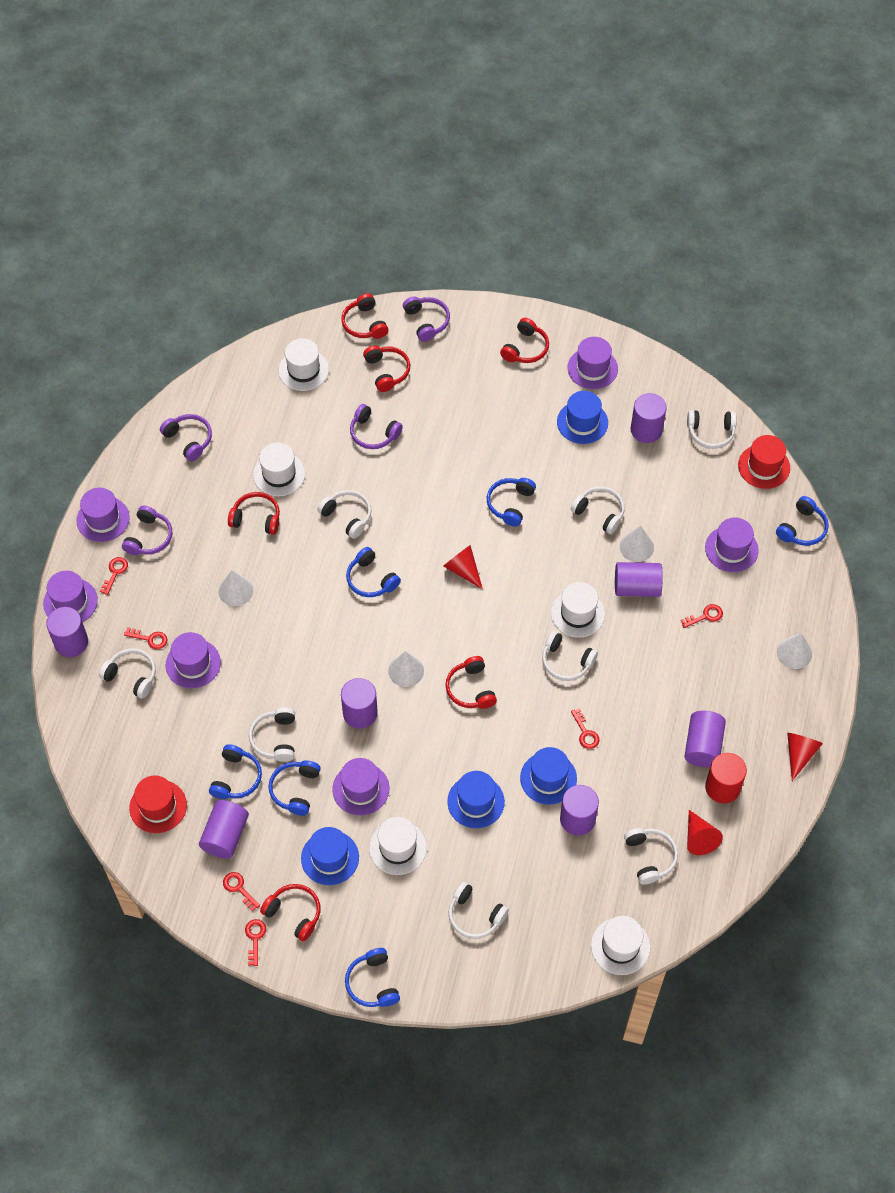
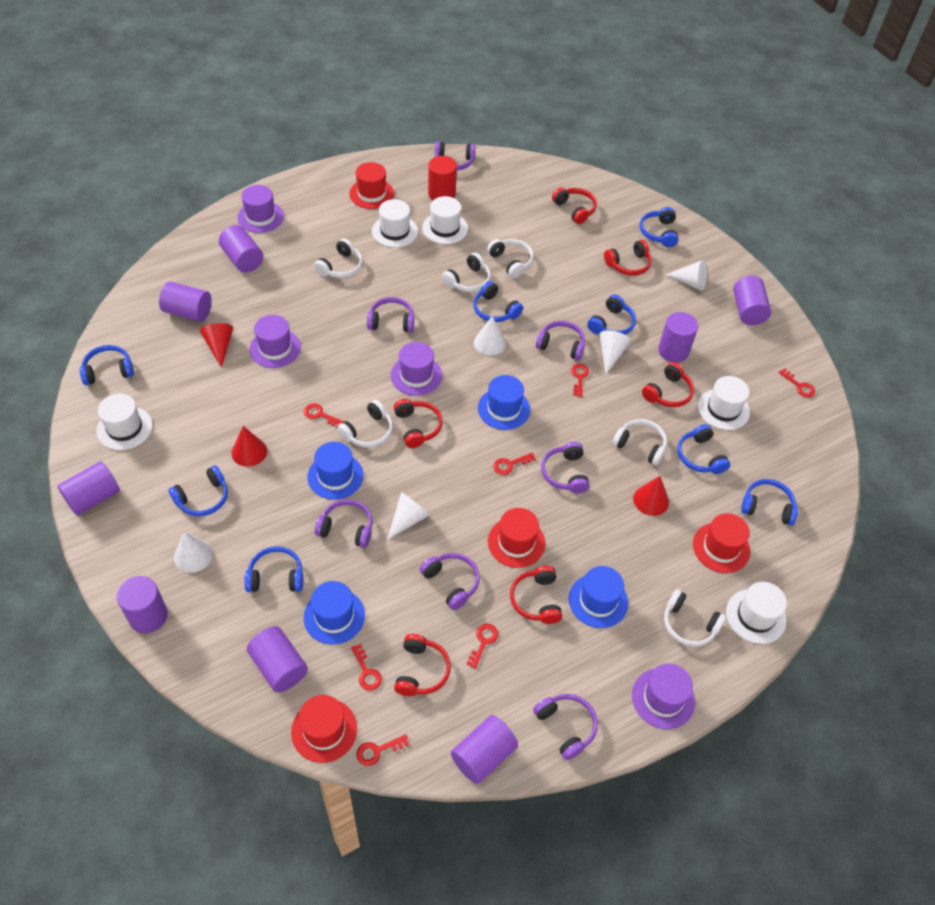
blue headphones: [209,744,262,799] [268,760,321,816] [345,948,400,1007] [346,547,401,597] [487,478,536,527] [776,496,829,546] = 6 -> [80,345,134,385] [168,466,228,516] [244,546,303,592] [473,281,523,322] [587,294,636,334] [640,207,679,247] [677,424,730,474] [741,479,798,525] = 8
purple cylinder: [46,607,88,657] [199,800,249,859] [341,678,378,729] [560,785,599,835] [615,562,663,597] [631,393,667,443] [684,711,726,767] = 7 -> [57,461,120,516] [117,576,168,633] [159,281,212,322] [219,225,263,273] [247,626,308,692] [451,715,518,784] [658,312,698,363] [733,276,771,325] = 8
purple hat: [43,571,98,622] [76,488,130,542] [166,632,221,688] [332,758,389,815] [567,337,618,389] [705,517,759,572] = 6 -> [237,185,284,233] [249,315,301,368] [391,342,442,396] [632,663,695,729] = 4
purple headphones: [122,505,172,555] [160,414,212,461] [350,404,403,449] [403,296,450,342] = 4 -> [315,499,373,548] [367,297,415,332] [420,553,480,610] [435,141,476,171] [533,694,598,760] [536,321,585,360] [541,442,590,494] = 7
red hat: [129,776,187,833] [738,435,790,489] = 2 -> [291,695,357,763] [349,162,394,209] [488,508,546,568] [693,513,750,573] = 4
red key: [100,557,128,595] [124,627,168,649] [223,872,260,911] [245,919,266,966] [571,708,600,749] [681,604,723,628] = 6 -> [304,403,344,427] [351,644,382,690] [356,735,409,766] [466,624,498,669] [493,452,536,475] [571,364,589,397] [779,368,815,397] = 7
white cone: [219,570,253,606] [388,651,424,687] [620,526,654,562] [777,633,812,669] = 4 -> [174,532,213,573] [387,492,430,540] [474,316,506,356] [599,331,631,374] [666,260,707,291] = 5
white headphones: [99,648,156,699] [249,707,295,762] [317,490,371,539] [448,882,509,939] [542,631,598,681] [571,487,625,534] [624,828,678,884] [687,410,737,449] = 8 -> [314,238,363,278] [337,400,393,448] [442,253,491,292] [487,239,534,278] [612,419,667,466] [664,589,726,647] = 6

